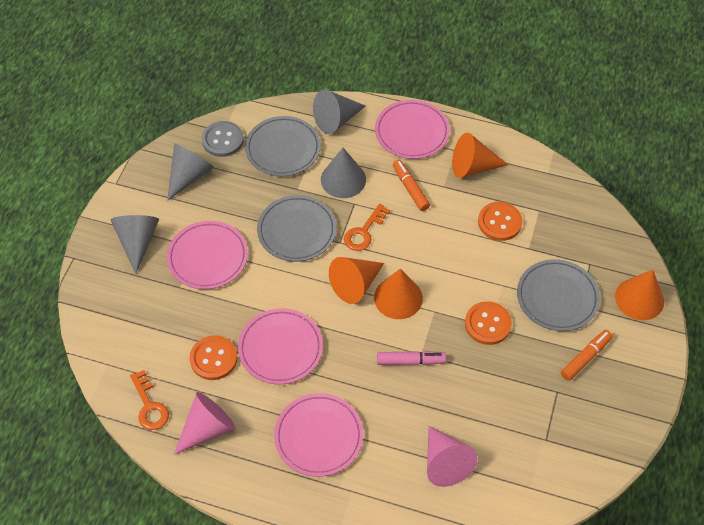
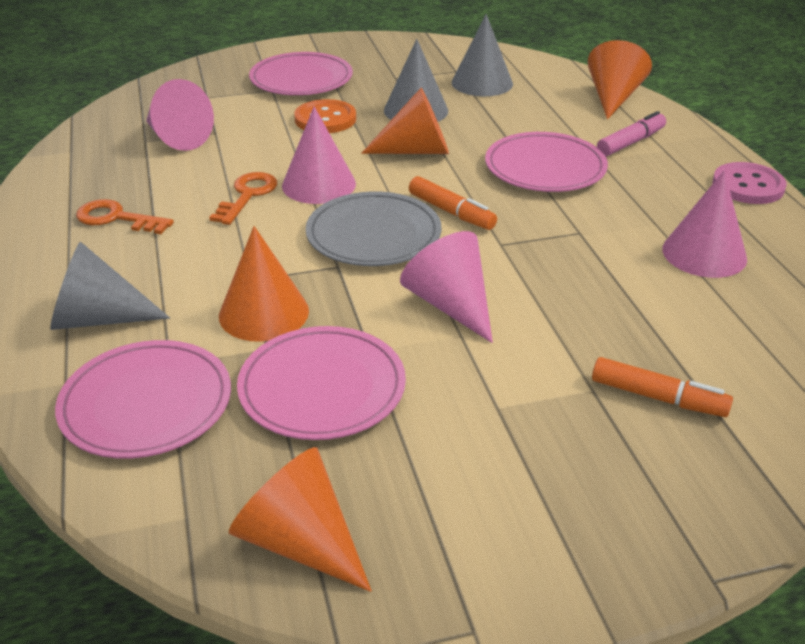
grey button: [202,121,244,157] = 1 -> none = 0
grey cone: [111,215,159,274] [167,143,214,201] [313,89,365,134] [321,148,366,198] = 4 -> [50,242,170,330] [384,39,448,122] [452,14,513,96] = 3
grey plate: [245,116,321,176] [257,195,336,262] [517,259,600,331] = 3 -> [306,191,441,266] = 1
orange button: [189,335,237,380] [465,301,512,345] [478,202,522,241] = 3 -> [294,99,356,133] = 1
pink button: none = 0 -> [712,162,787,204] = 1
pink cone: [174,392,235,455] [427,426,478,487] = 2 -> [146,79,214,151] [282,106,356,204] [400,231,493,343] [662,170,747,278] = 4

